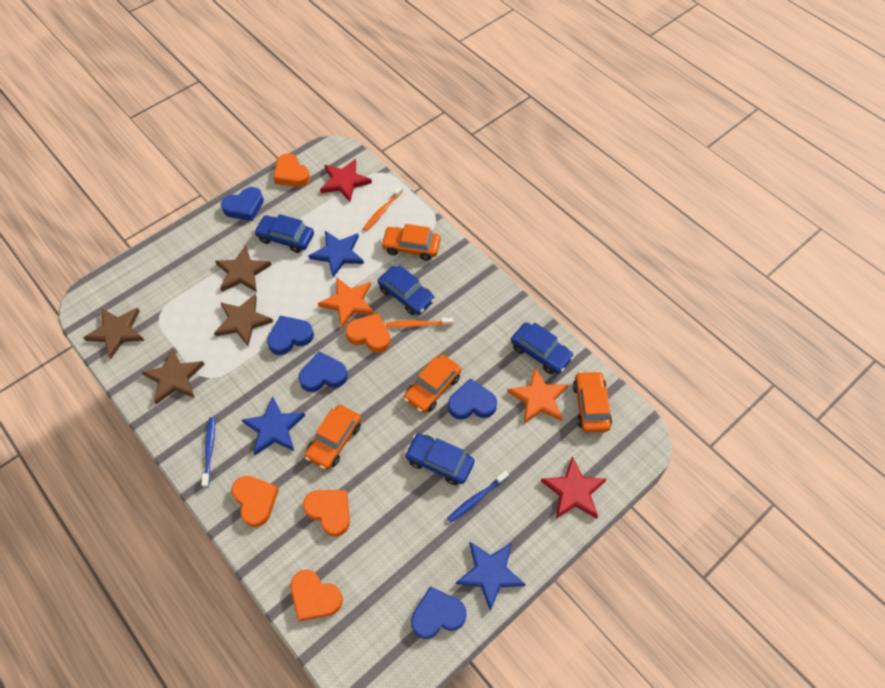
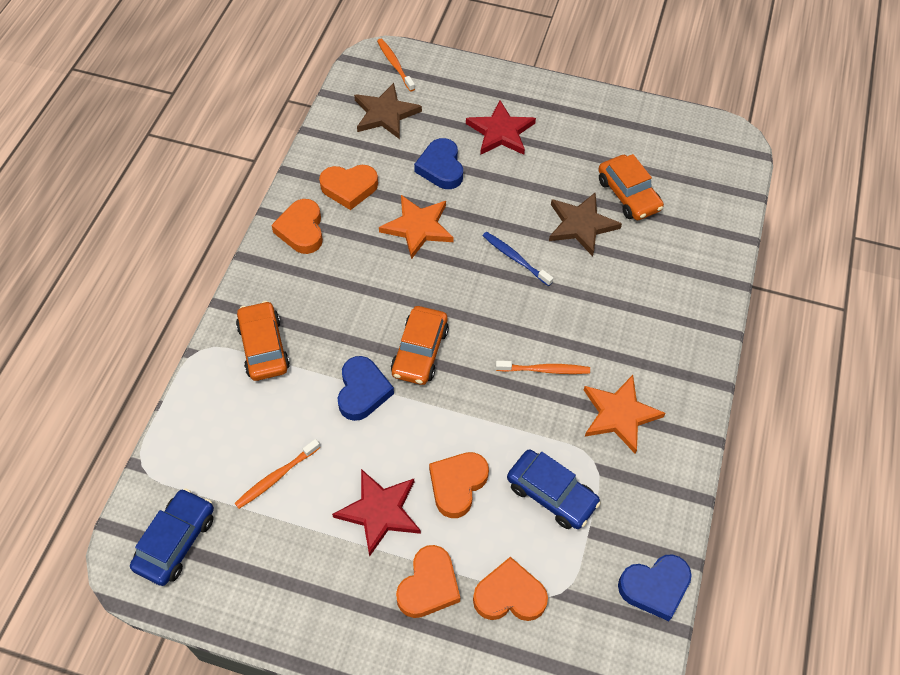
blue car: [254,214,314,253] [378,265,435,315] [405,433,475,485] [511,322,574,374] = 4 -> [130,488,214,586] [507,449,601,529] = 2
blue heart: [221,187,264,221] [267,316,314,355] [298,351,348,392] [411,586,467,639] [448,378,497,420] = 5 -> [338,356,394,421] [414,138,463,189] [618,554,692,621] = 3
blue star: [242,396,305,455] [308,231,364,278] [456,542,526,611] = 3 -> none = 0
blue toothbrush: [201,417,215,488] [447,471,509,523] = 2 -> [483,232,553,286] = 1
brown star: [83,308,144,359] [142,348,204,405] [214,294,273,346] [215,245,272,292] = 4 -> [354,83,422,139] [549,192,622,256] = 2
orange car: [305,405,361,470] [381,224,441,261] [404,354,461,413] [573,371,612,432] = 4 -> [236,301,290,381] [391,306,449,385] [598,154,664,220] = 3
orange toothbrush: [363,186,403,231] [386,318,453,328] = 2 -> [235,439,320,509] [377,39,415,92] [496,361,590,374] = 3

